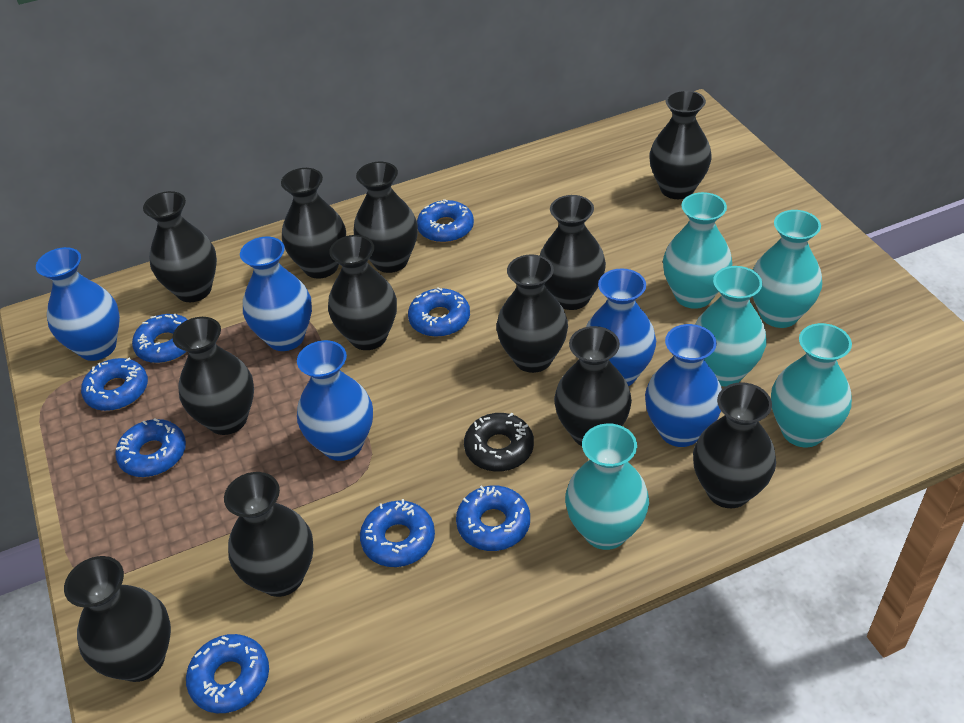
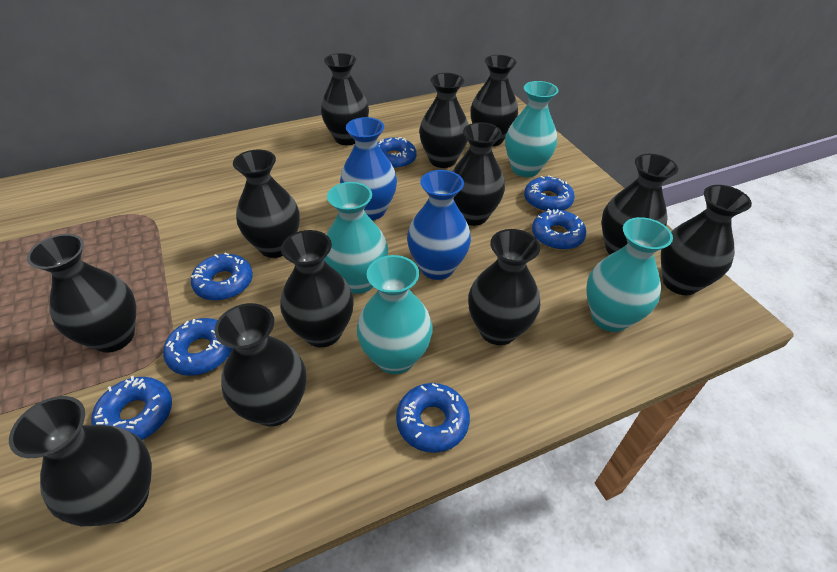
black donut: [464,413,534,472] = 1 -> none = 0
blue donut: [81,358,148,411] [115,419,186,477] [132,314,188,363] [186,634,269,713] [360,499,435,567] [408,288,470,337] [417,199,474,243] [456,485,530,551] = 8 -> [91,376,172,440] [163,318,233,376] [191,253,253,301] [377,137,417,169] [396,383,470,453] [524,175,575,212] [532,209,586,250] = 7
blue vase: [36,247,120,361] [240,237,312,351] [297,340,373,461] [586,268,656,386] [645,324,722,447] = 5 -> [340,117,397,220] [407,170,471,280] = 2
turquoise vase: [565,424,649,550] [663,192,732,309] [695,266,767,387] [753,210,822,328] [771,323,852,447] = 5 -> [324,182,388,294] [357,255,432,374] [505,81,558,177] [586,217,673,332] = 4

